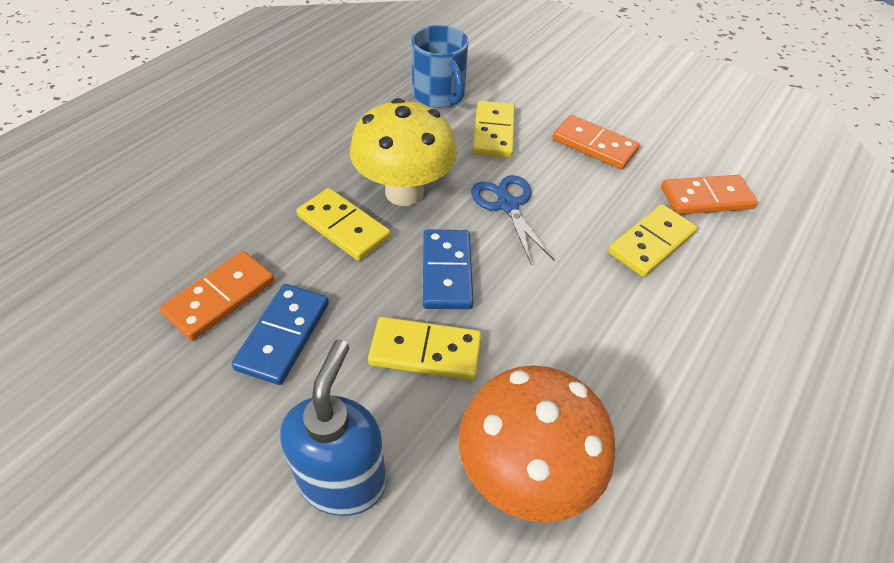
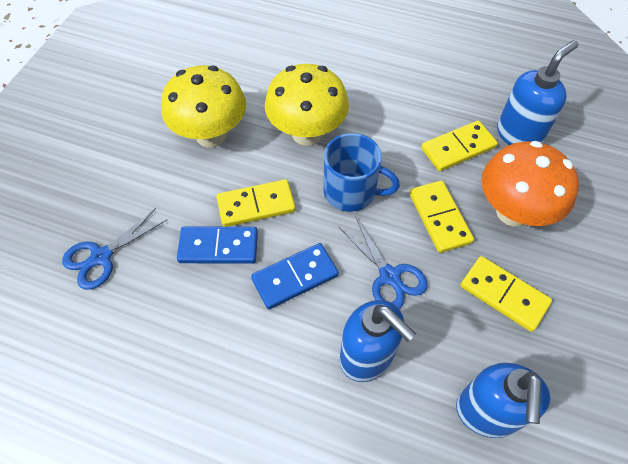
blue scissors: [471,175,554,266] = 1 -> [62,208,167,290] [339,216,428,309] = 2
blue soap dispenser: [280,340,386,516] = 1 -> [340,300,416,382] [456,363,550,438] [497,40,578,145] = 3
orange domino: [160,251,274,341] [552,115,640,169] [661,175,758,215] = 3 -> none = 0
yellow mushroom: [350,98,457,206] = 1 -> [161,65,246,147] [265,64,349,146] = 2

